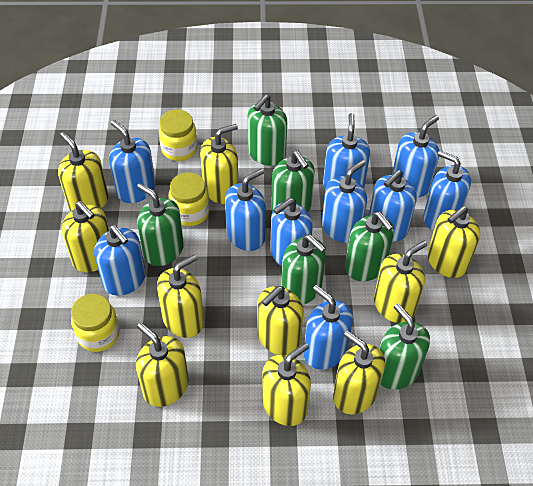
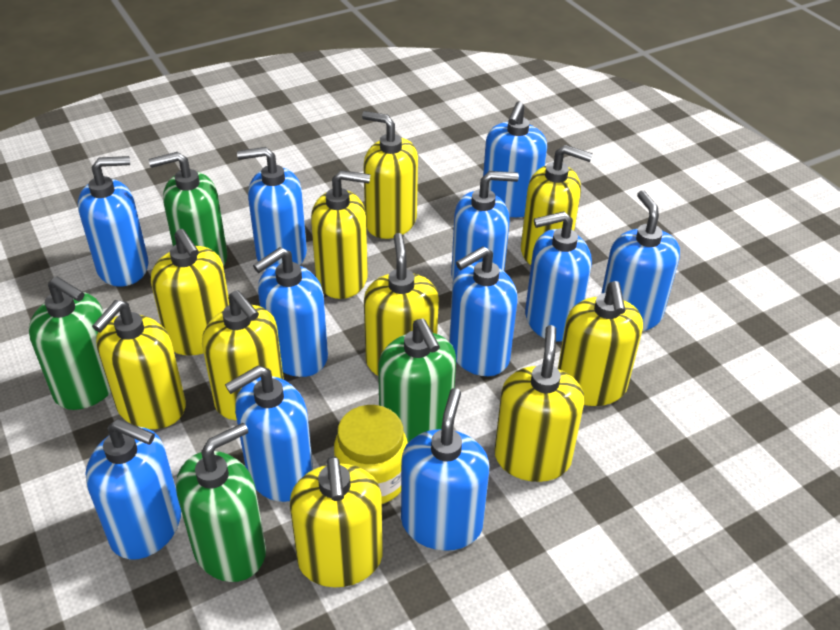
blue soap dispenser: [94,225,146,296] [109,120,156,203] [225,168,266,251] [270,198,313,266] [304,285,353,370] [322,160,367,243] [323,113,370,188] [369,170,417,241] [392,115,439,197] [423,150,471,231] = 10 -> [78,156,149,287] [85,419,181,560] [225,366,313,502] [237,147,307,270] [253,247,328,377] [401,388,489,551] [449,246,517,376] [451,171,519,280] [483,101,547,217] [525,211,592,342] [601,190,680,331] = 11
green soap dispenser: [137,183,184,266] [248,94,287,166] [271,150,315,212] [281,234,326,305] [345,212,394,281] [380,303,430,390] = 6 -> [29,276,111,410] [149,152,227,267] [176,423,266,582] [378,319,456,443] = 4
yellow jar: [71,294,120,352] [159,109,197,161] [169,172,209,226] = 3 -> [334,405,408,504] = 1

